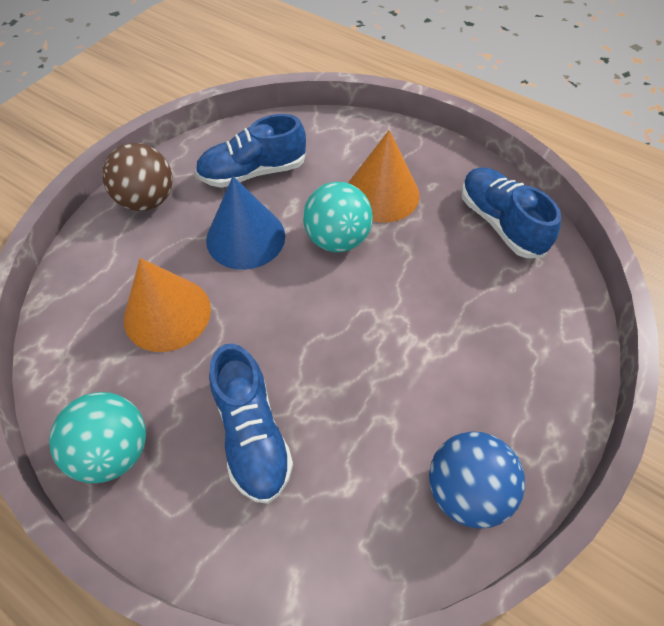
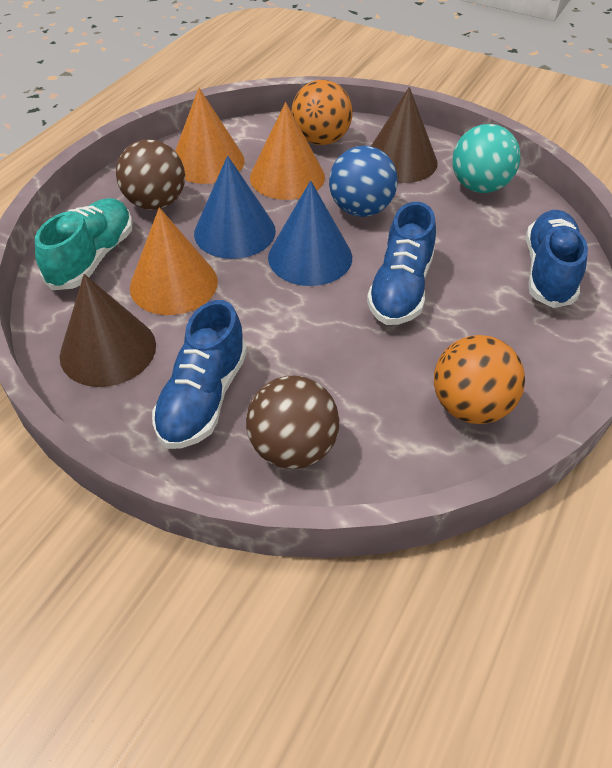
blue cone: [206,176,285,270] = 1 -> [194,156,276,259] [268,180,352,286] = 2
brown ball: [102,143,173,211] = 1 -> [116,139,185,210] [246,375,339,469] = 2
brown cone: none = 0 -> [60,274,156,387] [371,87,437,183] = 2
orange ball: none = 0 -> [291,80,353,145] [434,335,525,424] = 2
orange cone: [124,258,211,352] [348,130,420,223] = 2 -> [130,207,218,315] [175,88,245,184] [250,102,325,200] = 3
turquoise ball: [49,392,146,483] [303,182,373,252] = 2 -> [452,124,521,193] = 1
turquoise shoe: none = 0 -> [35,198,133,290] = 1

